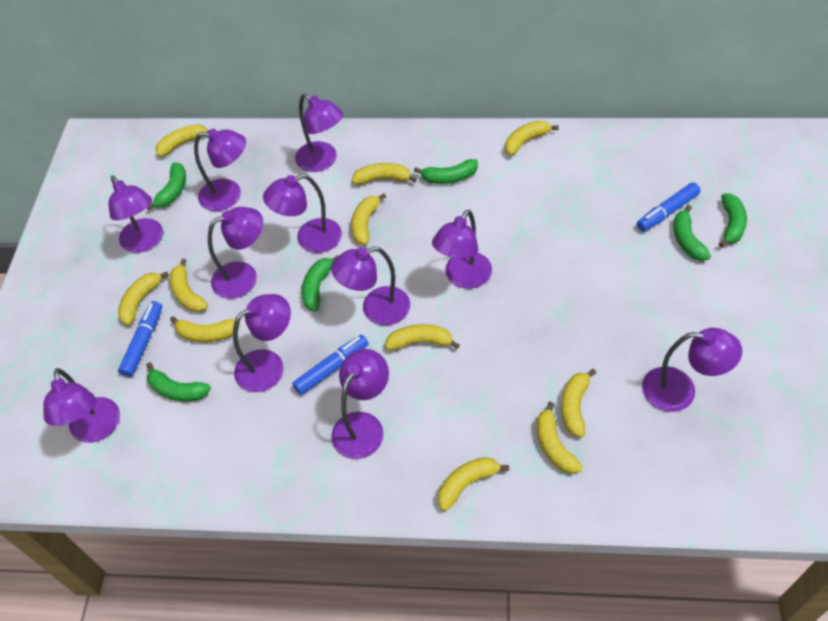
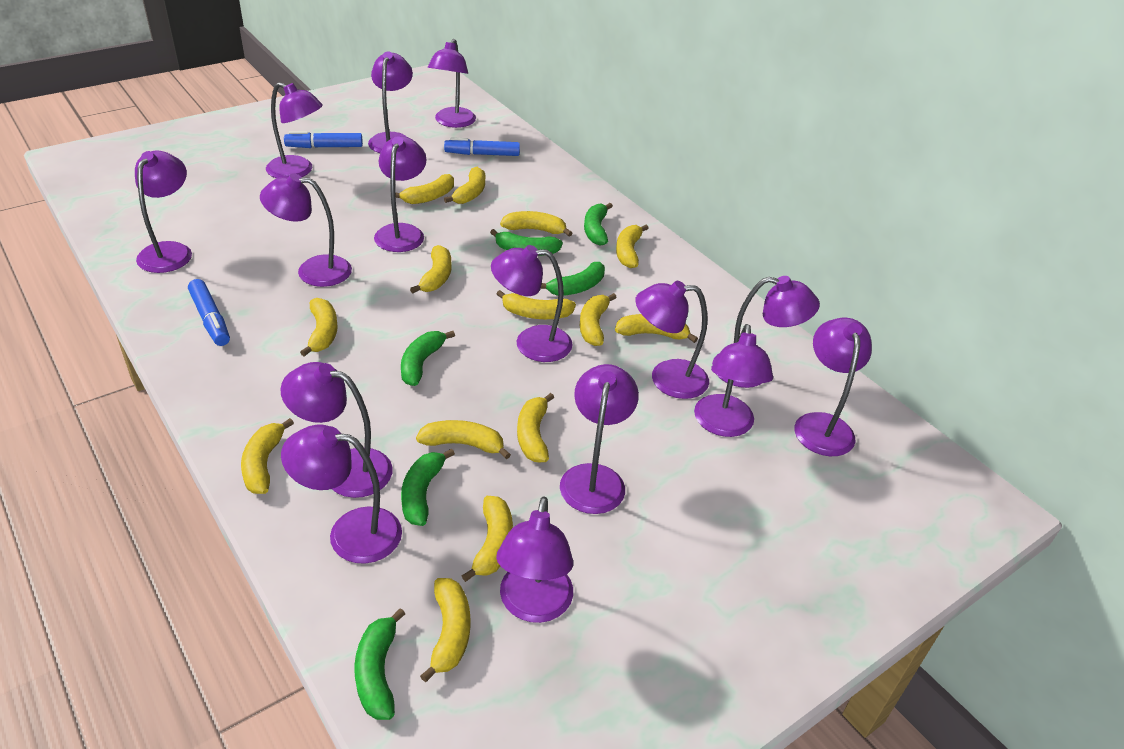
purple lamp: [43,368,120,443] [109,176,163,253] [194,129,246,211] [208,207,263,299] [233,294,291,392] [263,174,342,253] [295,93,343,172] [331,246,410,325] [331,349,389,459] [432,209,492,289] [642,328,742,412] = 11 -> [135,151,192,273] [260,173,352,287] [266,82,323,178] [280,362,392,498] [281,425,402,564] [368,51,413,153] [374,136,427,252] [428,39,476,128] [491,245,573,362] [496,496,573,623] [560,364,639,514] [635,281,709,399] [694,324,773,437] [712,276,820,388] [794,318,872,456] = 15
yellow banana: [118,272,169,325] [156,124,210,157] [170,259,208,312] [170,316,240,343] [351,193,386,245] [352,163,417,185] [385,324,460,350] [438,457,509,511] [505,121,558,156] [537,402,582,474] [561,369,596,437] = 11 -> [241,418,294,494] [300,298,338,357] [395,174,454,204] [410,245,451,293] [416,420,511,459] [420,578,470,682] [444,167,485,204] [461,496,513,582] [496,290,576,319] [500,211,572,237] [517,393,554,462] [580,293,617,346] [615,314,698,343] [616,225,649,268] = 14

